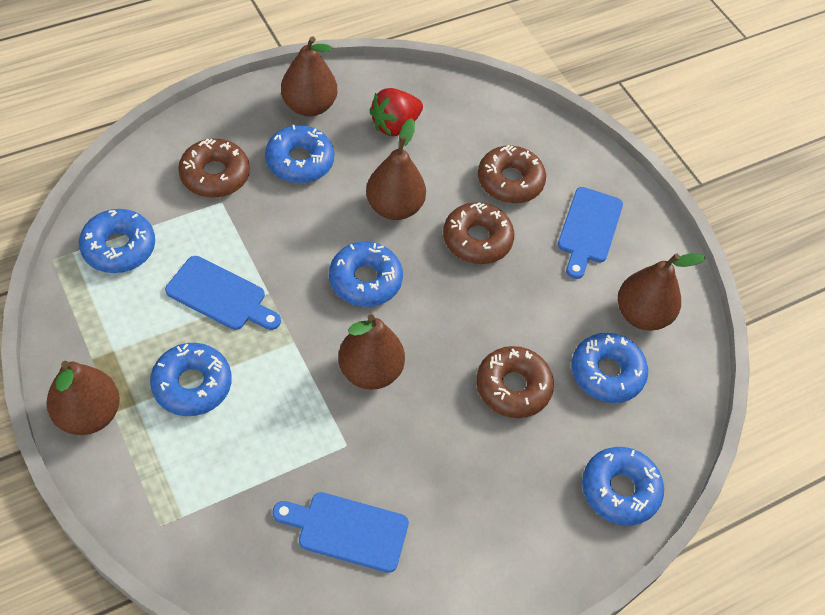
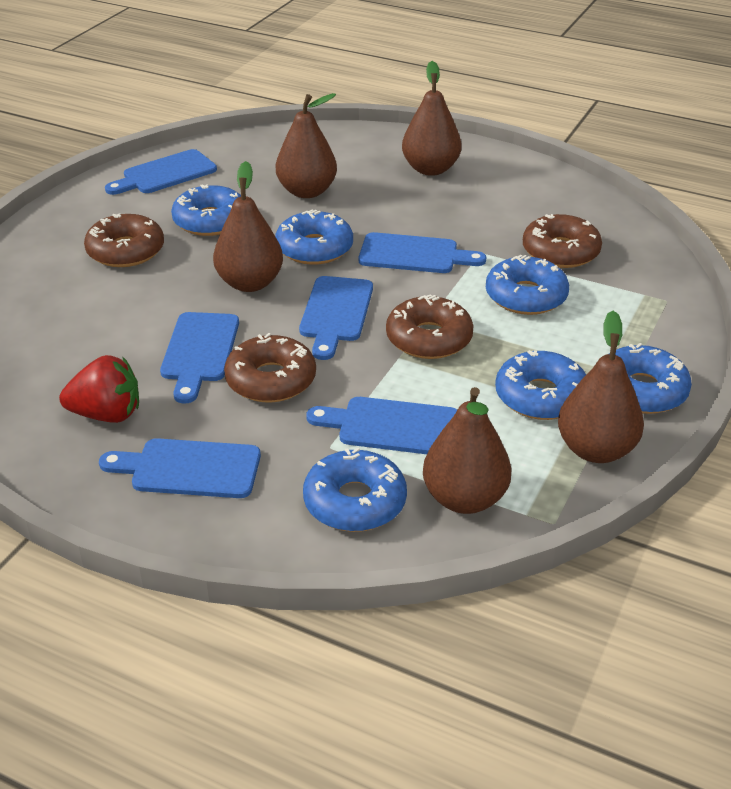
blue cutting board: [165,256,281,330] [272,492,409,573] [558,187,623,279] = 3 -> [99,438,261,498] [105,149,217,195] [160,312,239,404] [299,276,373,360] [307,397,457,454] [359,232,486,273] = 6

